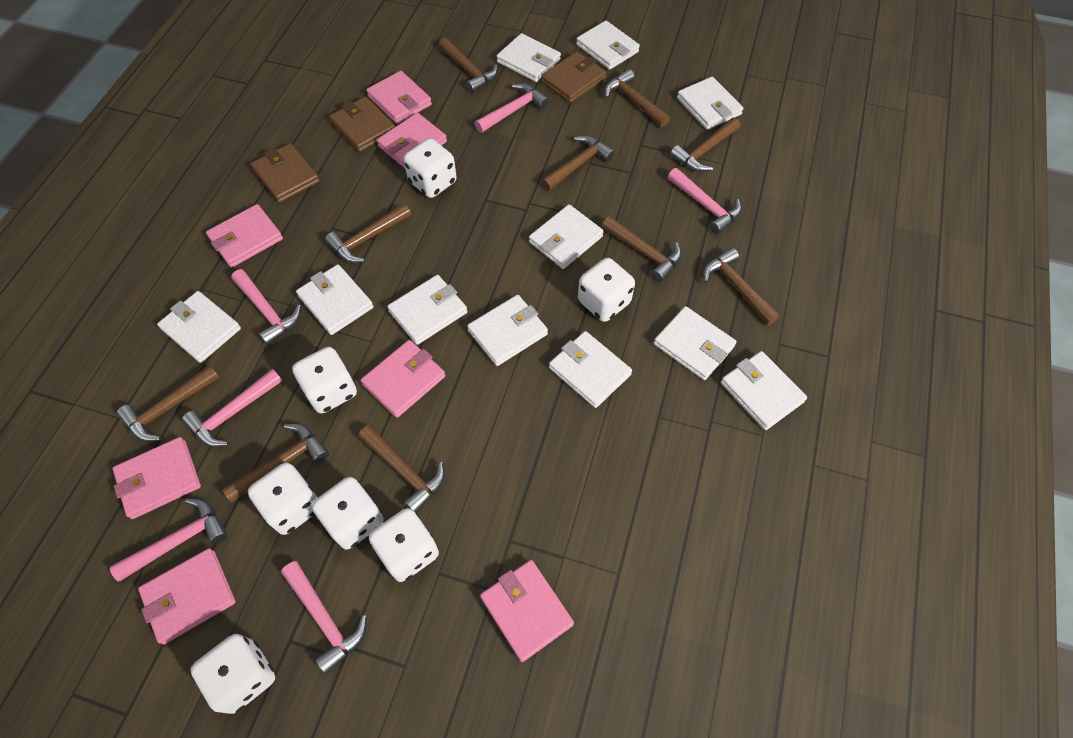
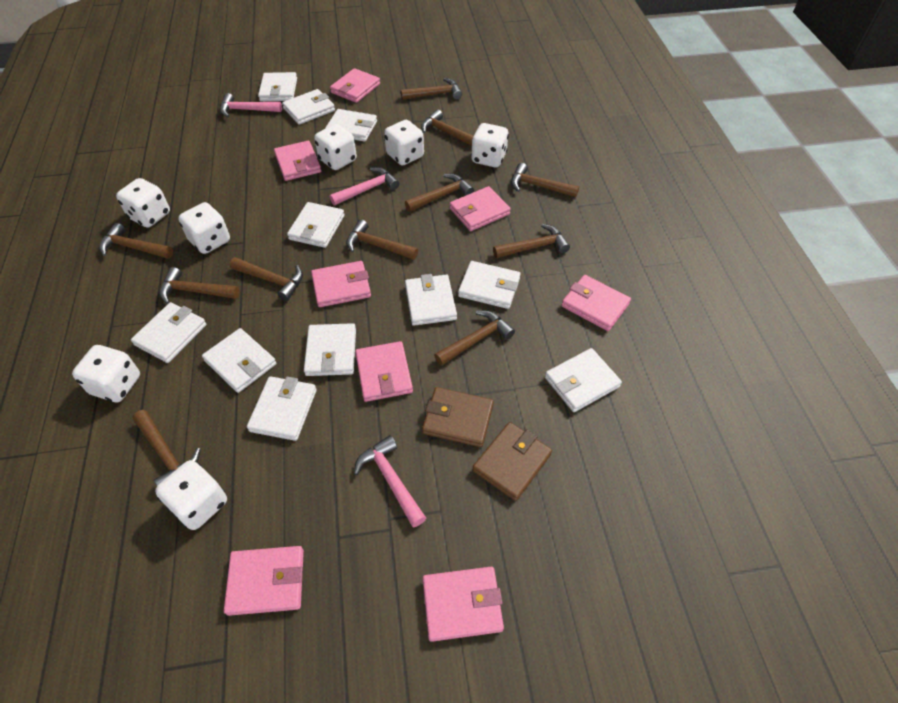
brown hammer: [117,365,220,441] [222,424,329,503] [325,203,411,263] [358,425,445,513] [439,38,498,93] [541,135,615,191] [601,216,682,282] [604,69,670,127] [670,118,740,172] [703,248,780,325] = 10 -> [99,223,173,259] [132,410,200,486] [160,267,239,304] [230,257,303,301] [346,220,418,260] [401,78,462,100] [405,174,474,212] [421,110,473,146] [434,310,515,366] [493,224,570,258] [511,163,579,197] = 11
brown wallet: [251,143,320,203] [329,97,395,152] [541,52,606,103] = 3 -> [422,387,494,447] [473,422,552,501] = 2
pink hammer: [110,498,228,582] [182,369,282,447] [231,269,301,345] [281,561,367,674] [475,83,549,133] [668,168,741,234] = 6 -> [220,93,282,117] [329,167,399,206] [354,435,426,527] = 3
pink wallet: [112,437,201,519] [138,548,236,645] [206,204,283,268] [361,340,445,418] [366,71,432,124] [377,113,447,168] [480,560,574,662] = 7 -> [224,546,304,616] [274,141,321,181] [311,261,371,307] [330,68,380,103] [355,341,413,402] [422,567,504,642] [450,186,511,231] [562,275,631,331] = 8

